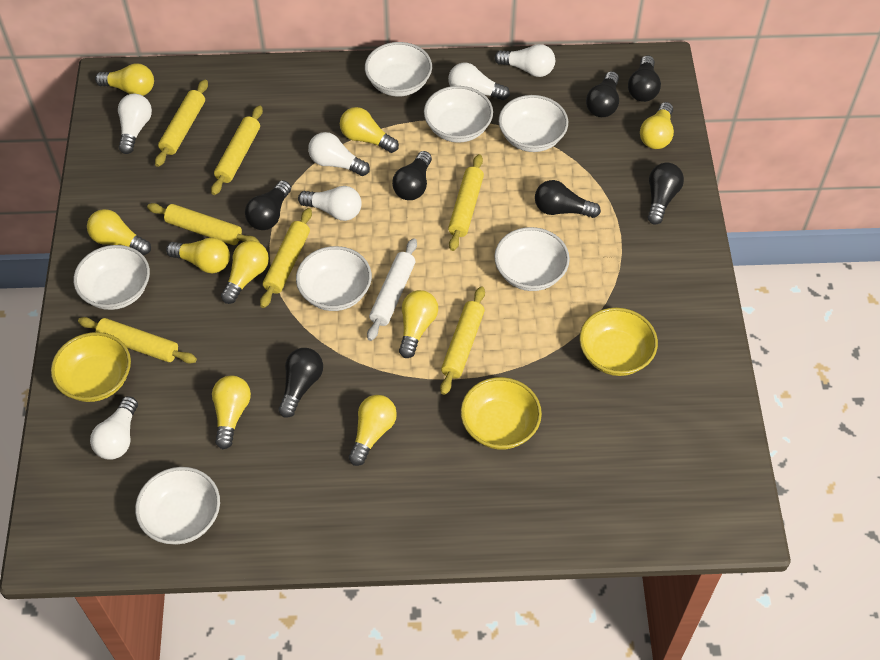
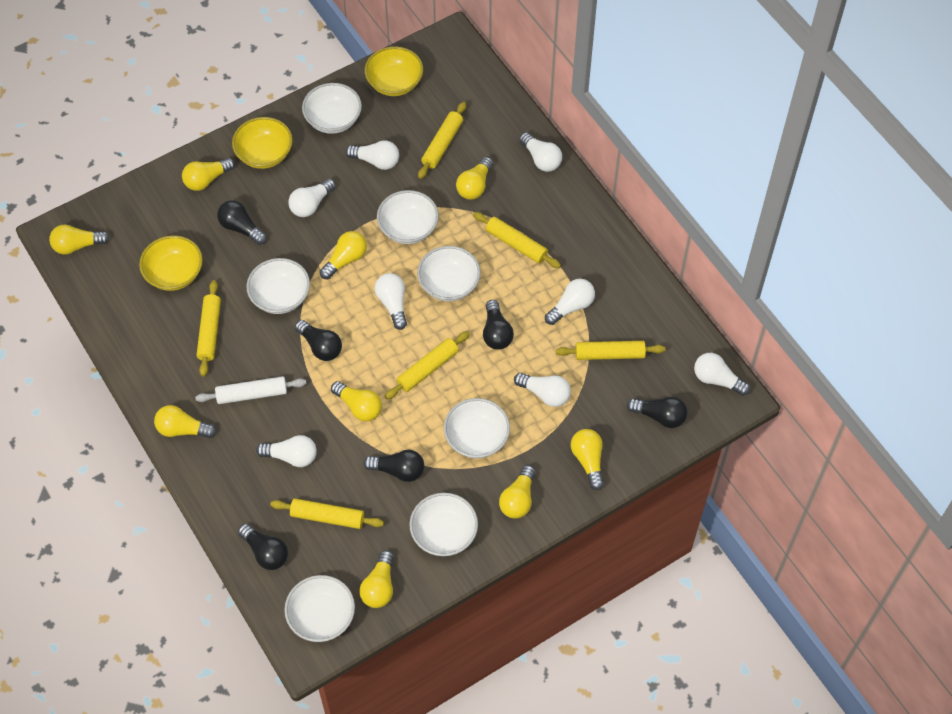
black light bulb: [245,180,291,230] [279,348,323,418] [392,151,432,200] [535,180,601,218] [586,71,619,117] [628,55,661,102] [647,163,684,225] = 7 -> [217,200,267,245] [238,524,288,570] [295,320,342,361] [363,450,424,482] [483,300,514,350] [627,397,688,428] = 6
white light bulb: [90,396,138,460] [118,94,152,154] [298,186,362,221] [308,132,370,176] [448,63,510,100] [495,44,555,77] = 6 -> [256,435,317,467] [288,178,336,217] [345,140,399,170] [374,273,407,330] [514,373,571,407] [519,132,562,172] [545,279,595,325] [694,353,750,396] = 8
yellow rolling pin: [78,317,197,364] [147,203,260,245] [155,80,208,167] [211,106,263,195] [260,208,312,308] [440,286,485,395] [448,154,484,251] = 7 -> [197,280,221,376] [270,498,384,529] [385,331,470,399] [418,102,466,179] [473,212,561,268] [556,341,665,360] = 6

